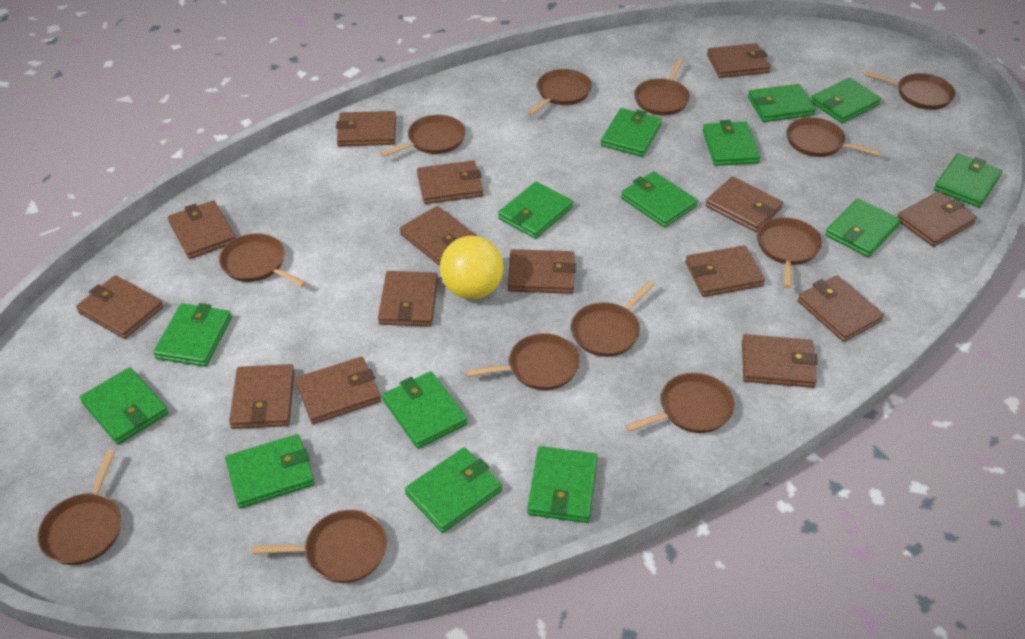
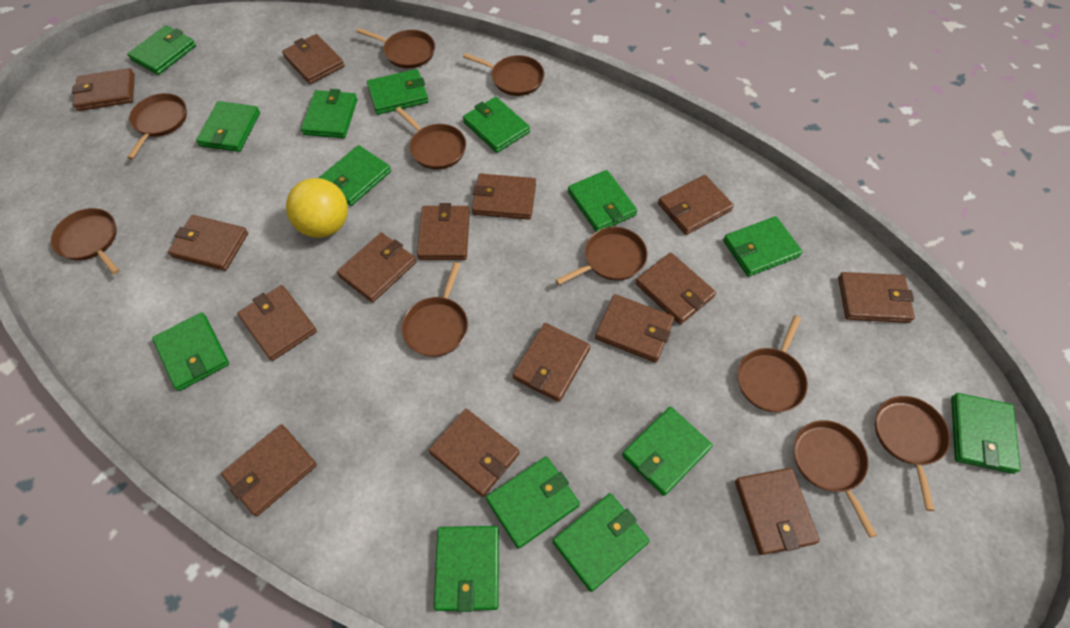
brown pan: [38,450,121,565] [219,233,306,287] [252,510,387,583] [381,115,466,157] [466,333,580,390] [528,69,592,115] [571,281,654,357] [625,373,735,433] [634,58,690,115] [757,217,822,288] [787,117,881,157] [864,71,955,110] = 12 -> [51,208,120,274] [127,93,187,159] [356,28,435,69] [396,107,466,169] [401,262,468,357] [463,53,545,96] [556,227,648,285] [737,316,808,412] [794,420,877,538] [875,396,950,511] = 10

